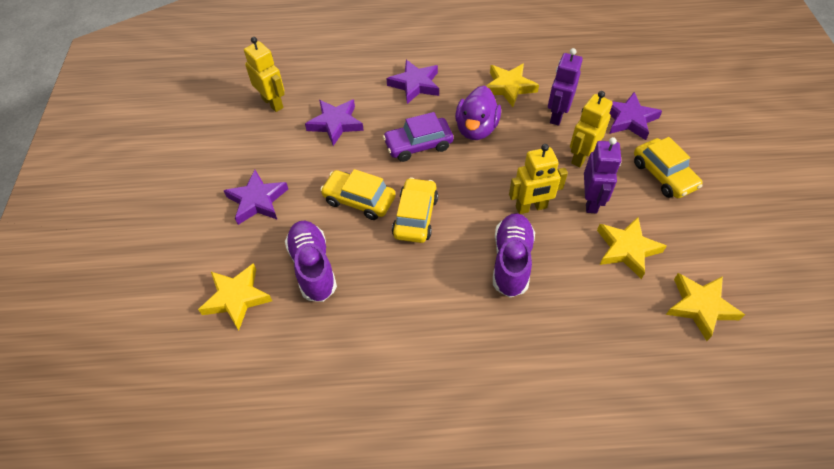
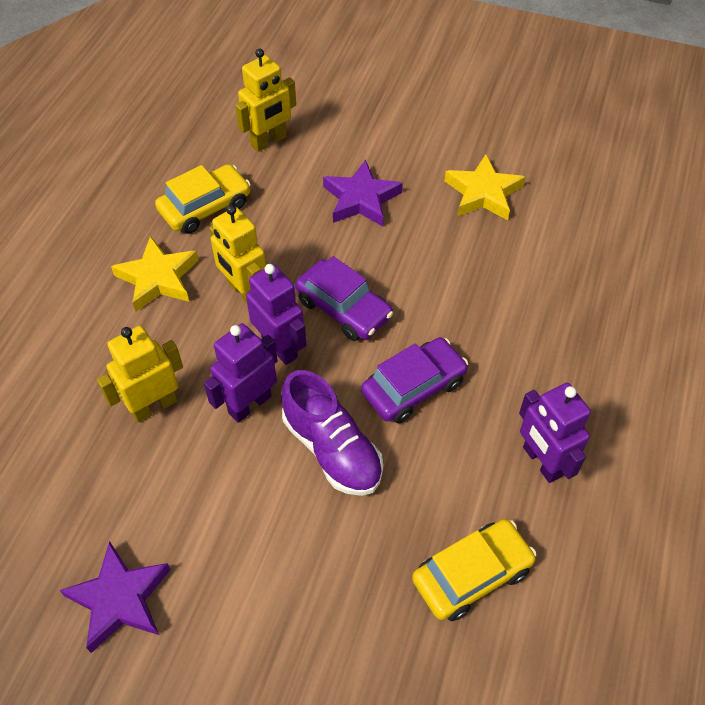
purple car: [383,112,454,162] = 1 -> [295,256,393,341] [361,337,468,423] = 2
purple duck: [455,86,501,140] = 1 -> none = 0
purple robot: [548,48,583,126] [584,137,621,214] = 2 -> [204,323,278,423] [246,264,306,365] [519,383,591,483] = 3
purple shoe: [285,221,337,302] [493,213,535,298] = 2 -> [281,370,383,496] = 1
purple star: [223,170,288,225] [305,99,364,146] [386,60,439,104] [609,92,662,140] = 4 -> [59,541,171,653] [323,159,403,227] = 2
yellow car: [320,169,396,220] [392,178,438,243] [634,137,703,198] = 3 -> [155,164,251,234] [412,519,537,621] = 2
yellow star: [198,263,272,330] [486,64,539,107] [597,217,666,279] [666,273,745,341] = 4 -> [111,236,199,312] [444,154,525,220] = 2

